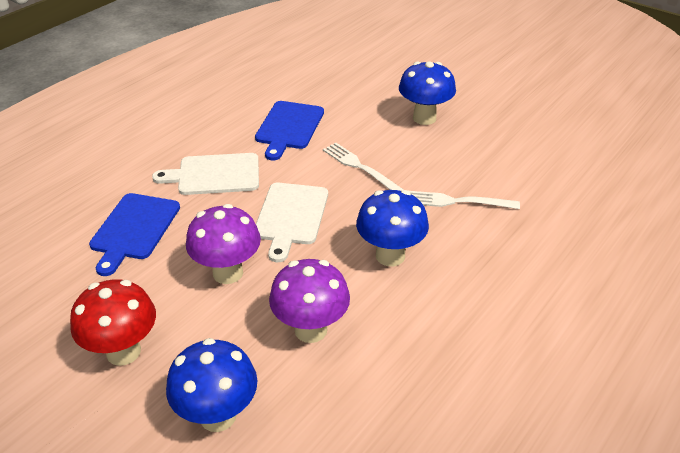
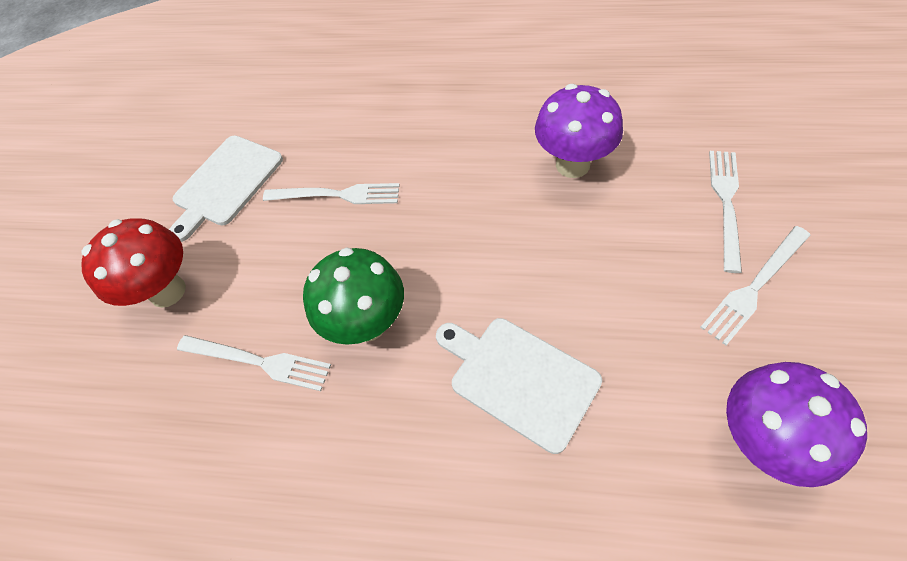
blue cutting board: [89,193,180,276] [255,101,324,160] = 2 -> none = 0
blue mushroom: [166,338,258,432] [356,190,429,266] [399,61,456,125] = 3 -> none = 0
green mushroom: none = 0 -> [303,247,404,345] = 1
white fork: [323,142,404,191] [409,191,520,209] = 2 -> [177,335,331,391] [263,183,400,204] [700,226,811,345] [709,151,742,273] = 4

